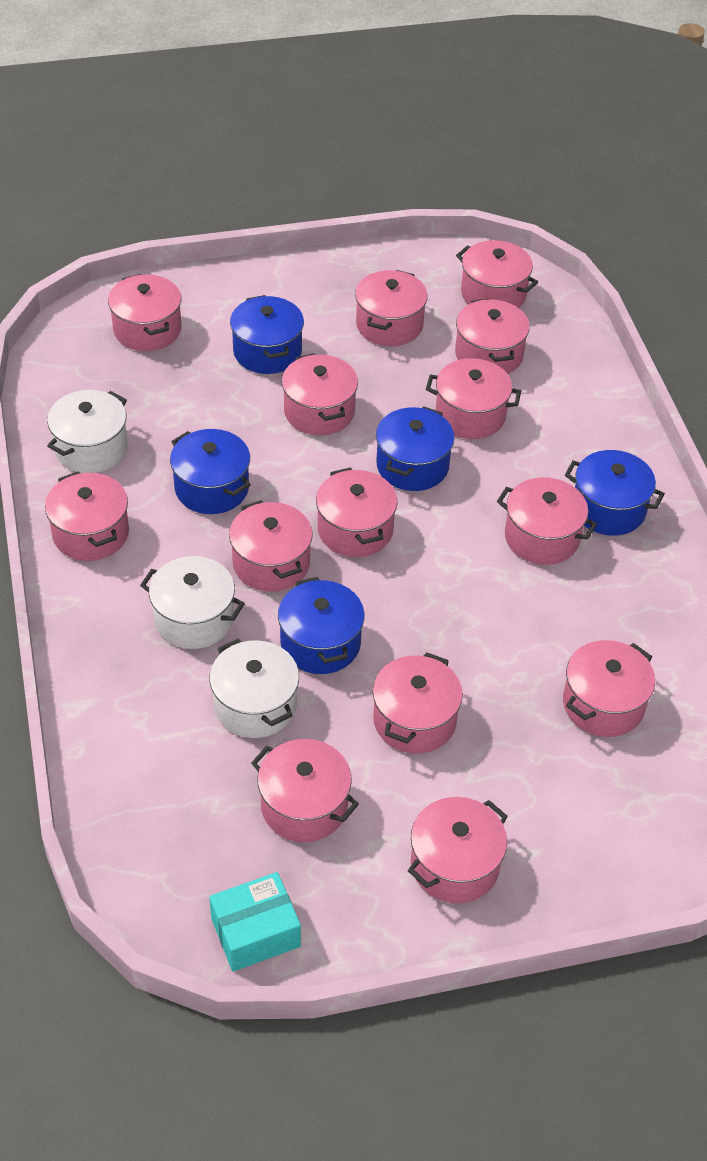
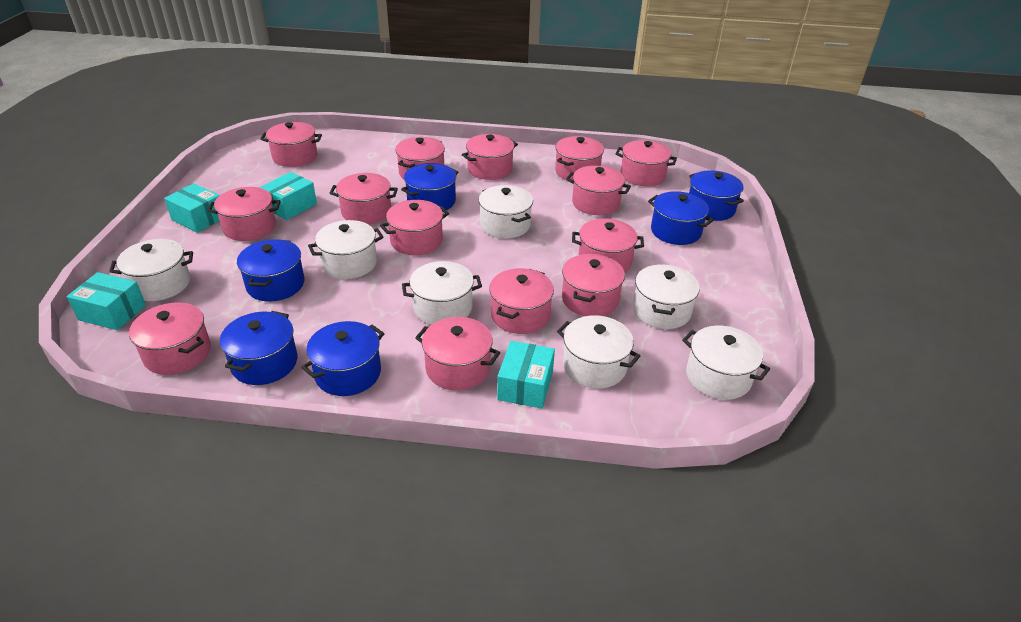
blue pot: [170,429,251,514] [230,295,304,374] [278,577,365,674] [376,406,455,491] [565,450,665,536] = 5 -> [220,311,297,385] [237,239,304,301] [301,321,385,396] [401,163,459,212] [648,191,714,245] [689,170,744,221] = 6
turquoise box: [209,872,301,972] = 1 -> [67,272,146,330] [164,184,220,233] [260,172,317,220] [497,341,555,409] = 4
white pot: [47,390,128,473] [140,556,245,649] [210,638,299,738] = 3 -> [109,239,193,301] [308,220,384,279] [402,261,482,325] [479,185,533,238] [557,315,640,388] [633,264,700,329] [682,325,770,400] = 7

